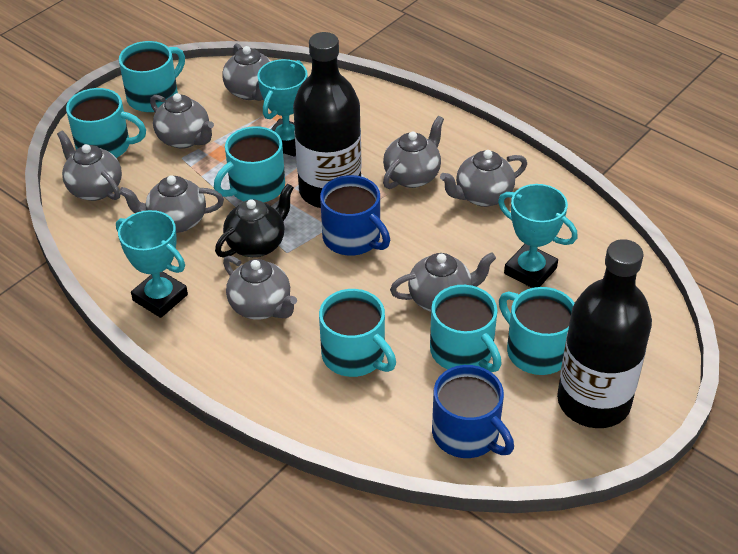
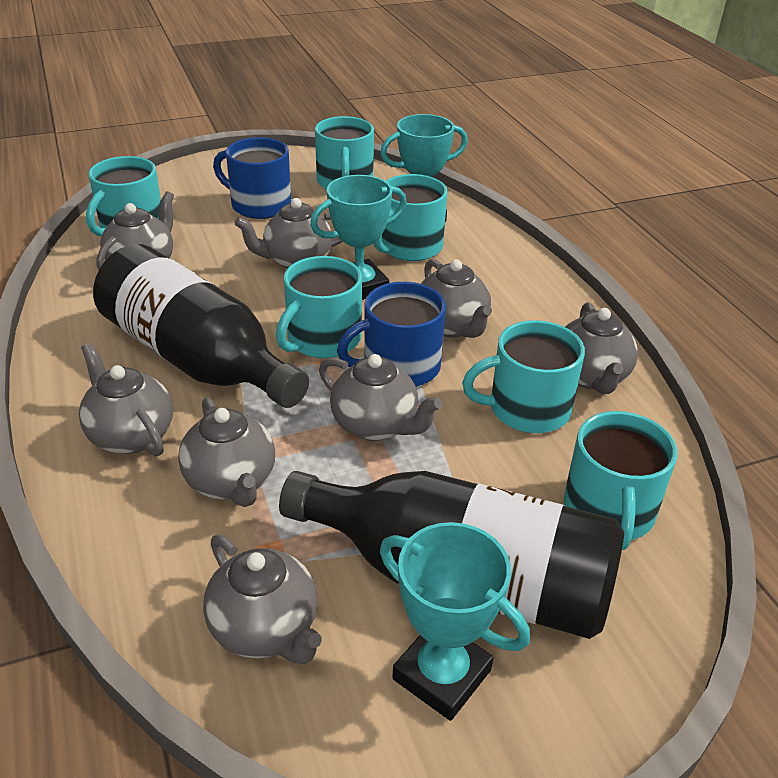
black teapot: [215,184,294,258] = 1 -> none = 0

